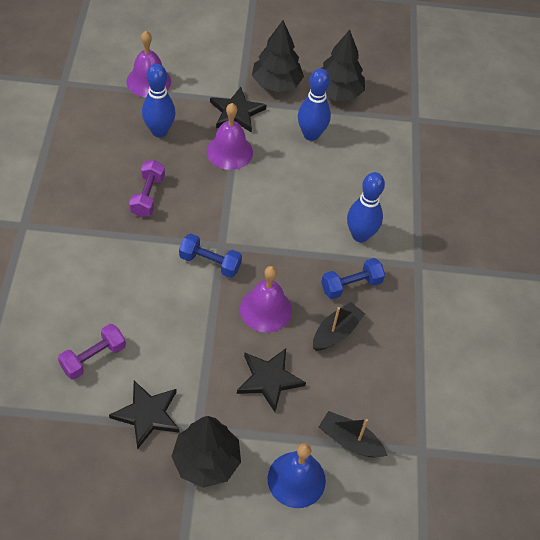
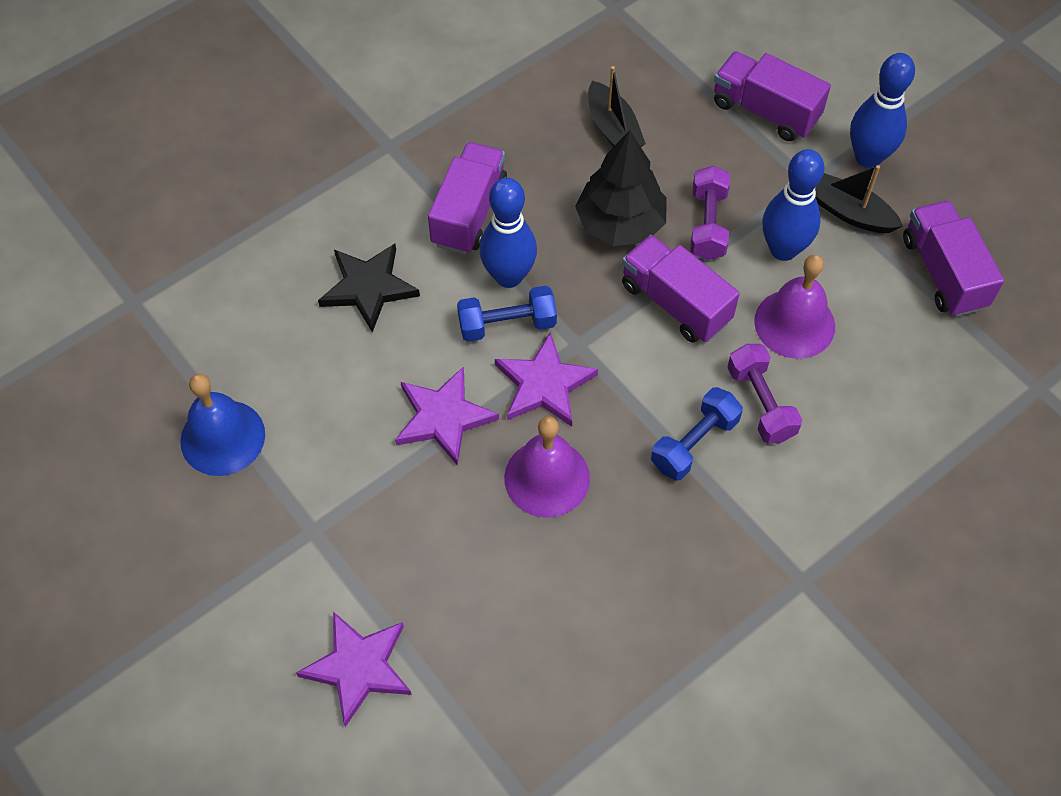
black star: [109,381,180,449] [210,87,266,133] [237,348,306,412] = 3 -> [318,244,420,332] = 1
black tree: [171,416,241,488] [252,20,304,92] [322,30,365,101] = 3 -> [575,130,666,246] = 1
purple bell: [127,31,171,98] [206,103,253,170] [240,266,292,333] = 3 -> [504,416,590,518] [754,255,835,359] = 2
purple star: none = 0 -> [296,612,412,727] [395,366,499,466] [495,332,598,427] = 3
purple truck: none = 0 -> [428,142,507,254] [622,235,740,343] [714,51,831,141] [903,200,1004,317] = 4

